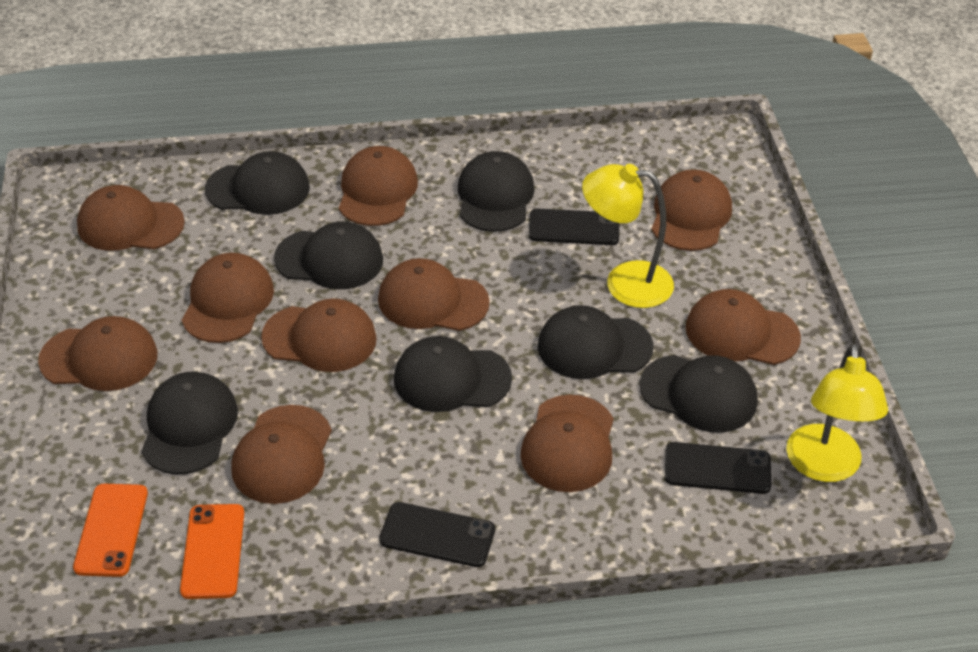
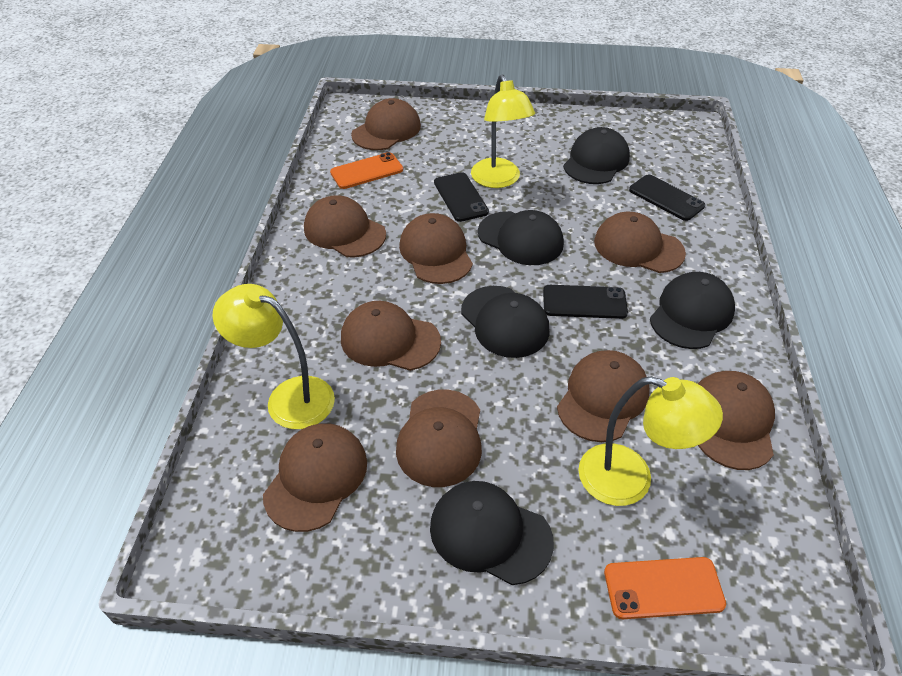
black cap: [141,372,238,475] [205,151,310,215] [274,221,383,289] [394,336,512,412] [458,151,535,232] [538,305,654,379] [640,355,757,433] = 7 -> [430,481,554,585] [461,286,549,358] [478,210,564,265] [563,127,630,184] [650,272,735,349] = 5
brown cap: [38,316,158,391] [77,185,185,251] [182,253,274,343] [231,405,332,504] [261,299,377,372] [339,146,418,226] [378,258,490,331] [520,395,614,492] [652,169,732,251] [686,289,801,365] = 10 -> [263,423,367,532] [304,195,386,257] [341,301,441,371] [351,98,421,150] [396,390,482,487] [399,213,473,284] [557,350,650,442] [594,212,686,273] [698,371,775,470] = 9
yellow lamp: [582,164,674,308] [786,343,888,482] = 2 -> [212,284,335,429] [471,74,535,188] [579,376,723,506] = 3

